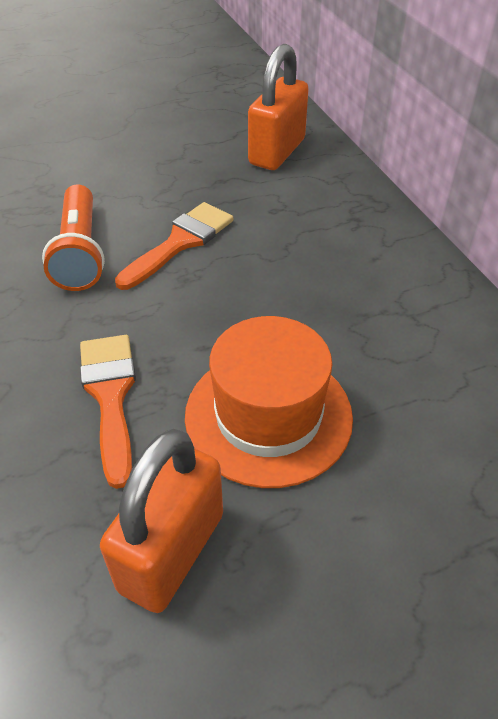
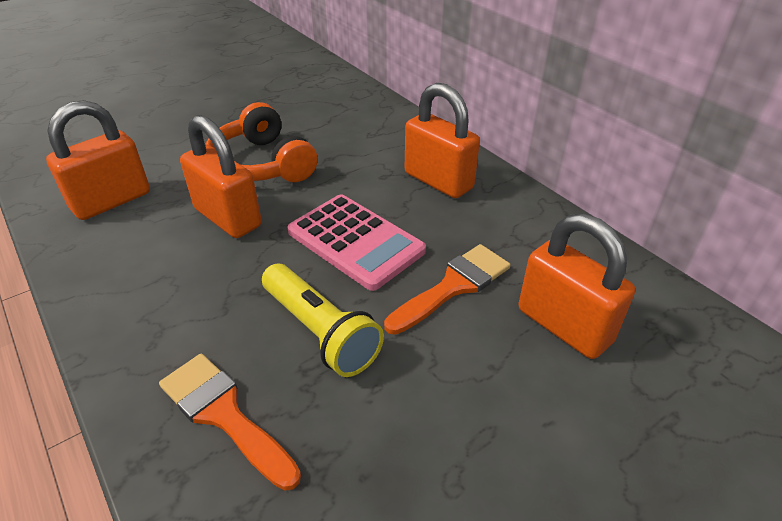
orange flashlight: [42,184,105,291] = 1 -> none = 0
orange hat: [185,316,353,488] = 1 -> none = 0
orange headphones: none = 0 -> [205,102,318,182] = 1
orange padlock: [100,429,223,613] [248,44,309,170] = 2 -> [46,100,150,220] [180,115,262,238] [405,83,480,198] [519,213,636,359] = 4
pink calculator: none = 0 -> [287,194,426,291] = 1
yellow flashlight: none = 0 -> [262,264,384,377] = 1

